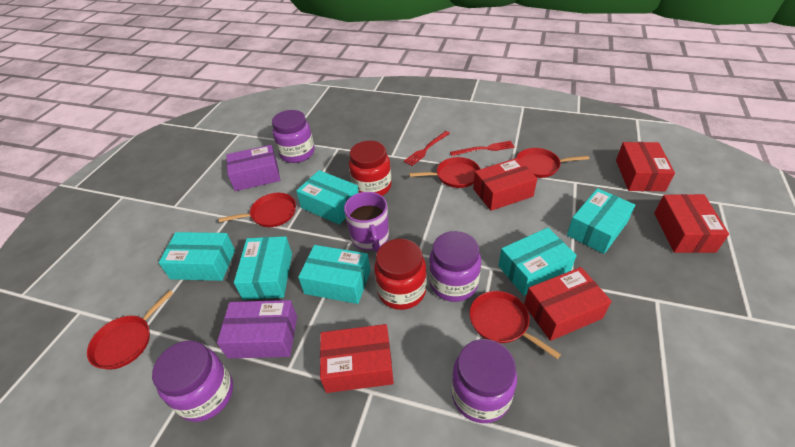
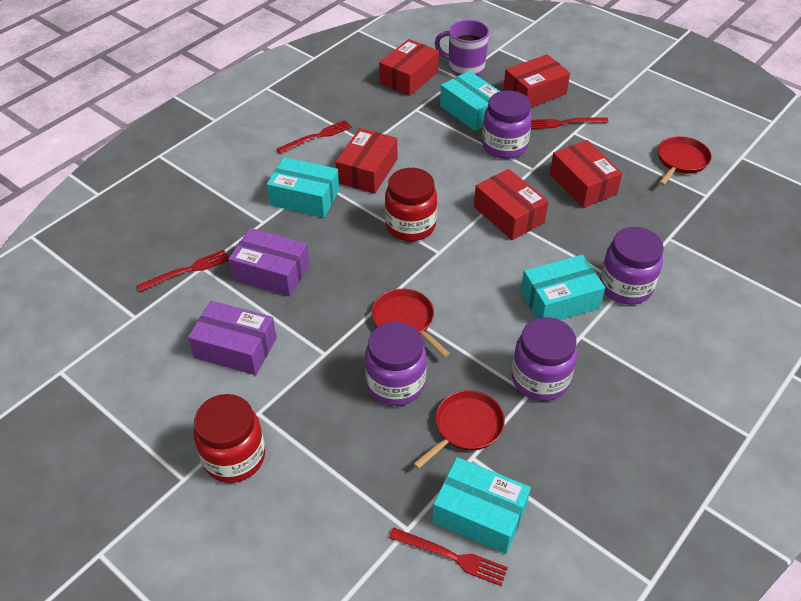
red fork: [404,131,450,166] [450,141,515,156] = 2 -> [137,250,229,291] [277,120,352,153] [389,528,508,586] [531,117,609,129] = 4
red pan: [87,290,173,370] [219,193,296,227] [409,157,480,188] [469,291,561,359] [516,148,589,178] = 5 -> [372,289,450,357] [413,390,505,469] [658,136,712,185] = 3
turquoise box: [159,232,235,281] [234,236,292,300] [296,170,359,225] [298,245,371,304] [498,228,577,295] [567,188,635,254] = 6 -> [267,157,339,218] [432,457,531,554] [440,71,500,131] [521,255,605,320] = 4

